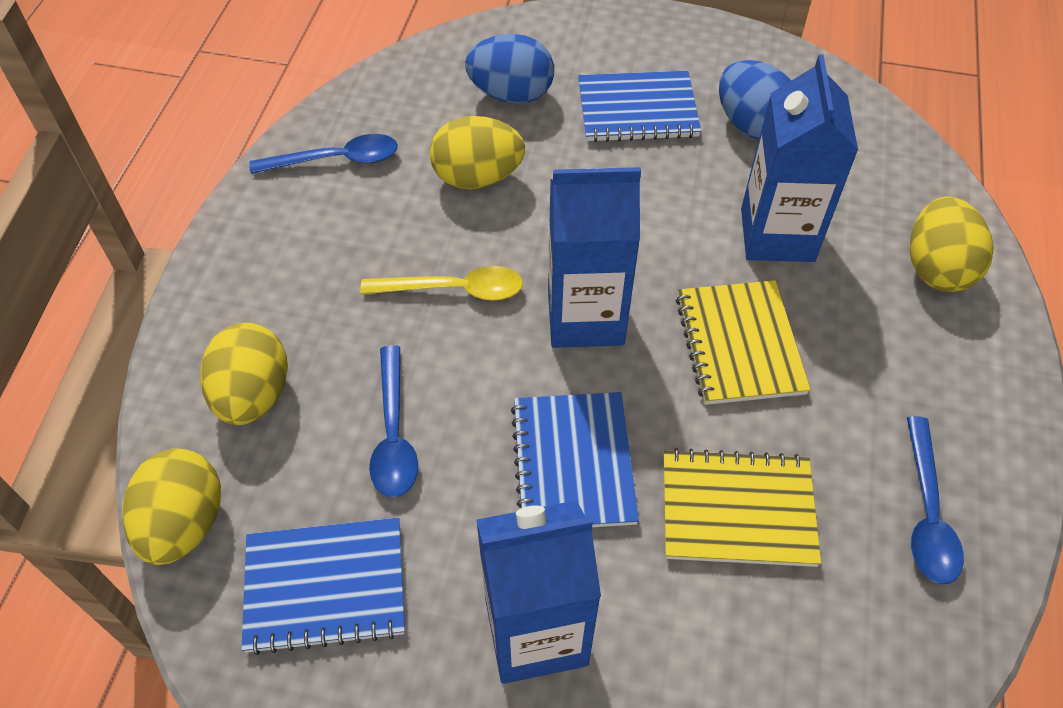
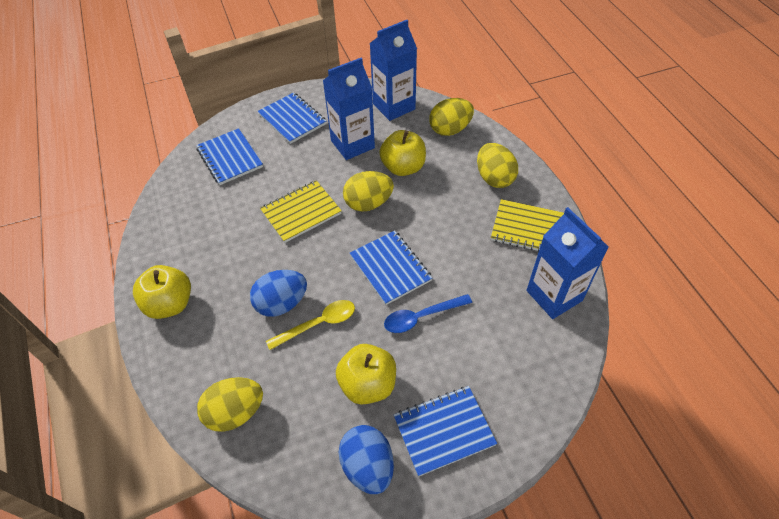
blue notebook: [241,518,405,655] [511,392,639,527] [578,71,701,142] = 3 -> [196,128,263,185] [257,92,326,144] [350,231,432,305] [394,386,497,477] = 4
blue spoon: [249,134,398,174] [369,345,418,497] [907,416,964,584] = 3 -> [384,294,472,333] = 1
yellow apple: none = 0 -> [133,265,191,319] [336,344,396,405] [379,130,426,176] = 3

